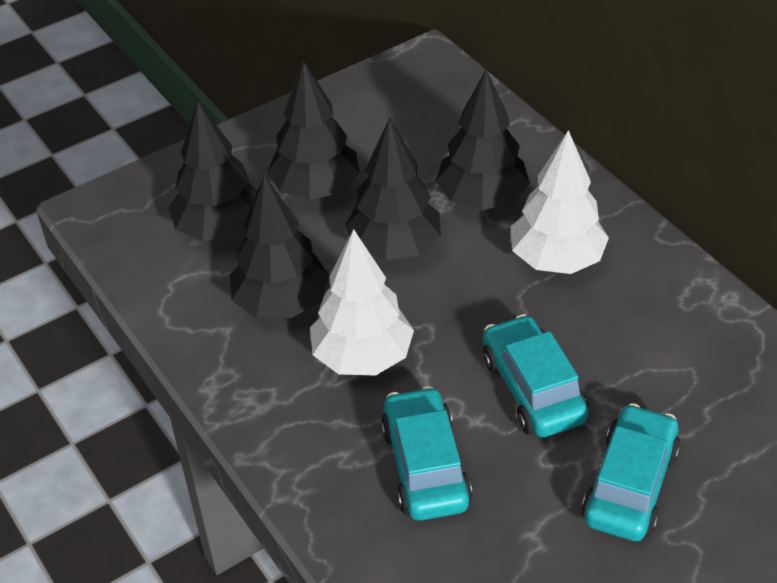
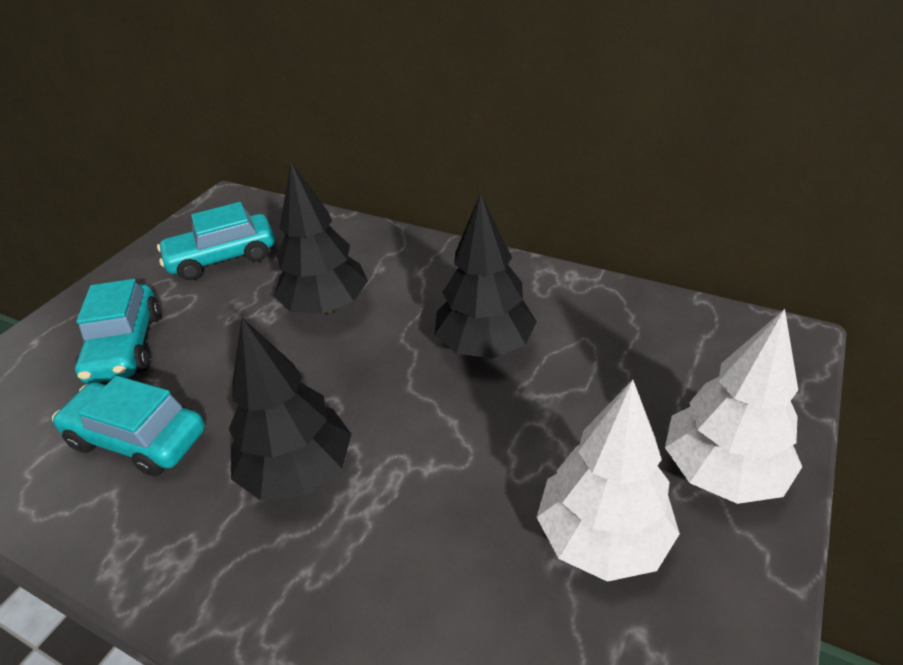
black tree: [169,101,257,242] [230,175,329,318] [267,60,360,200] [345,118,441,261] [435,70,530,210] = 5 -> [229,318,351,501] [274,162,368,314] [434,193,537,358] = 3

